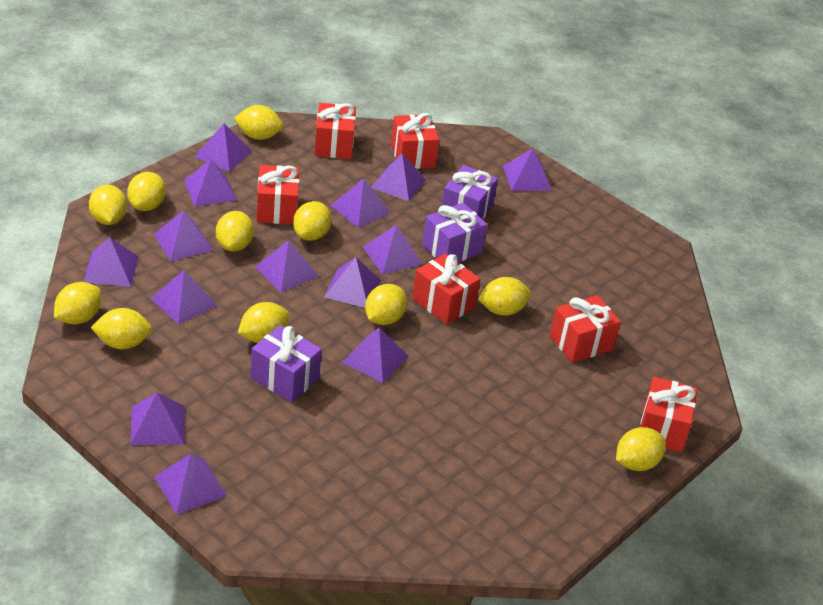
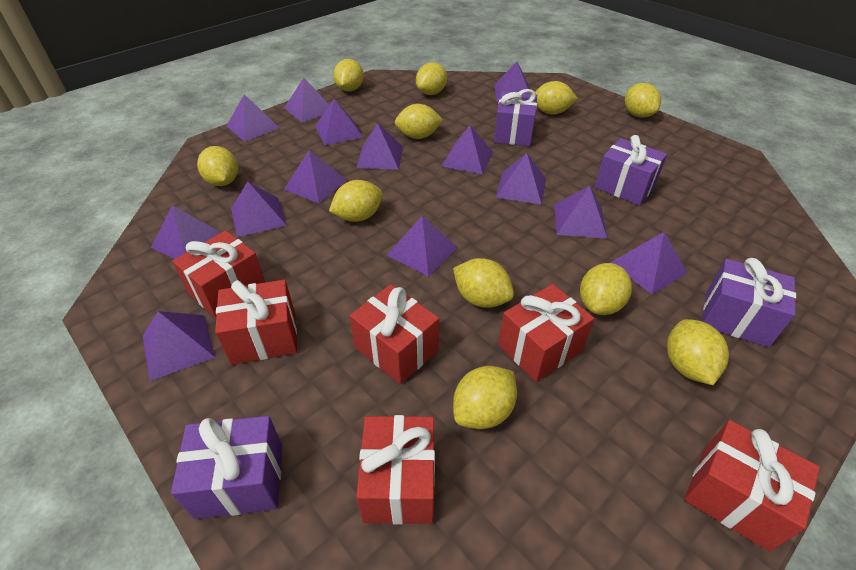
purple gift: [251,325,322,402] [422,203,487,262] [442,165,498,220] = 3 -> [171,416,282,519] [494,89,537,146] [595,135,667,205] [702,258,796,347] = 4

